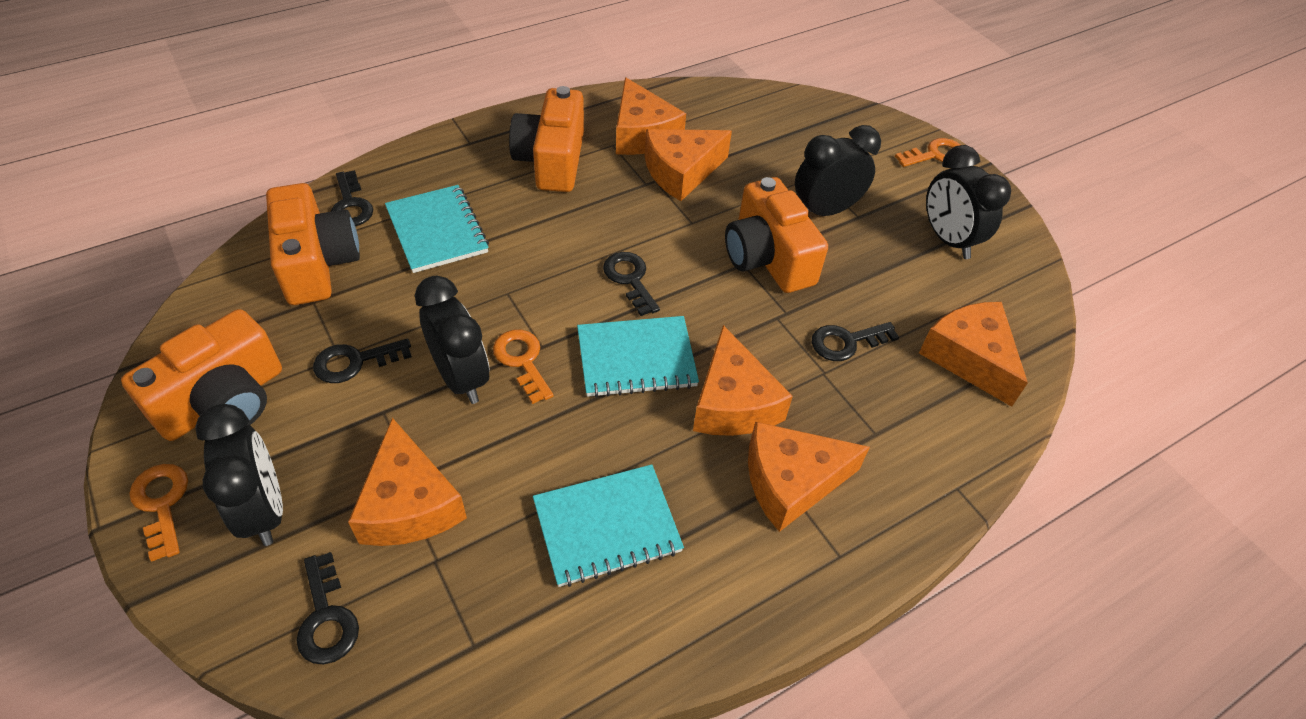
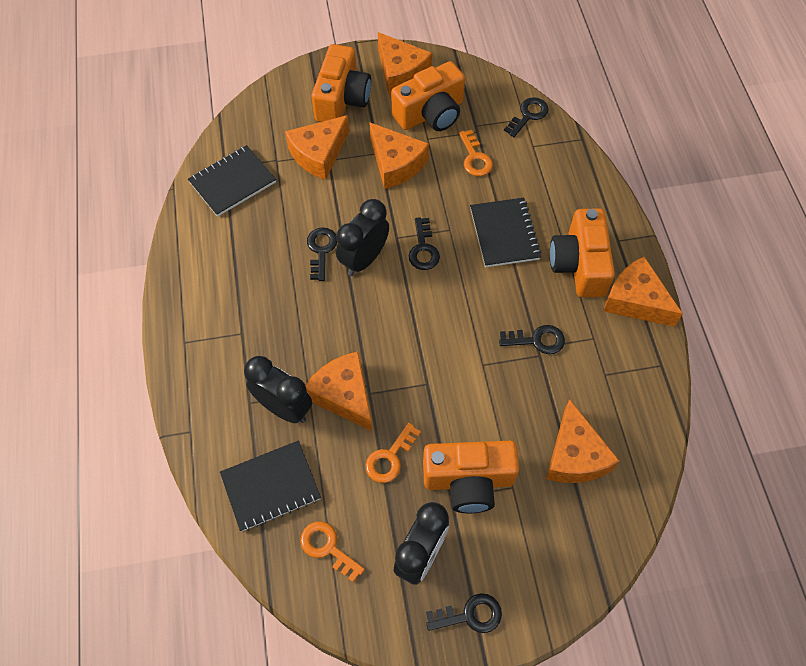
black clock: [195,404,283,546] [415,276,490,404] [795,125,881,216] [926,145,1011,259] = 4 -> [244,356,312,423] [336,199,389,276] [393,502,449,585] = 3
black notebook: none = 0 -> [188,145,276,217] [220,440,321,532] [470,197,541,267] = 3
turquoise notebook: [385,185,489,273] [533,464,684,587] [577,316,699,398] = 3 -> none = 0

